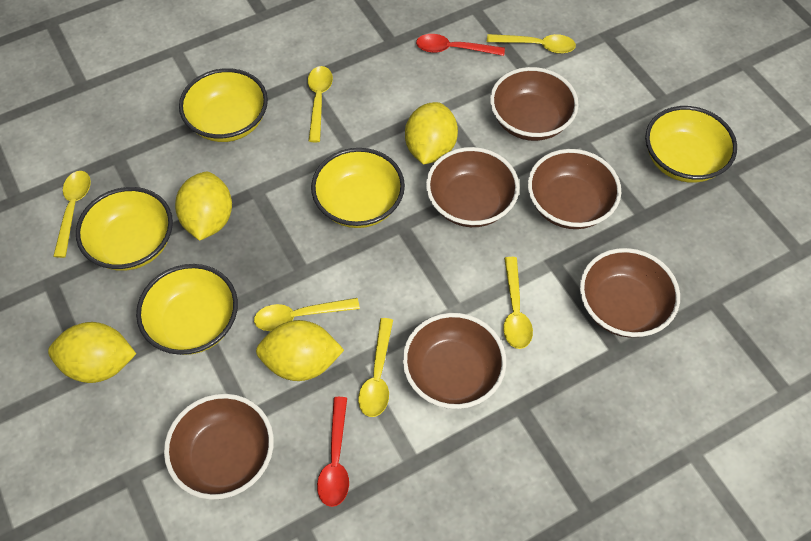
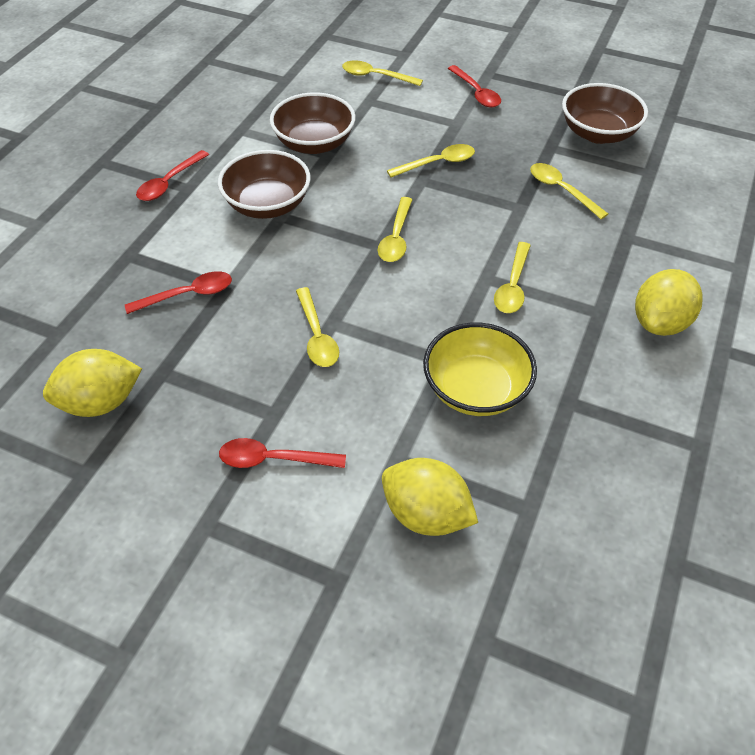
brown bowl: [164,394,274,500] [402,313,506,409] [426,147,519,227] [490,67,579,141] [528,149,621,229] [580,248,680,337] = 6 -> [218,150,311,219] [270,92,356,154] [562,83,648,144] = 3
red spoon: [317,397,349,507] [416,34,505,56] = 2 -> [125,271,232,314] [136,150,209,201] [219,438,346,468] [448,65,501,108] = 4
yellow bowl: [76,187,173,271] [136,264,238,355] [179,68,268,142] [311,148,405,228] [645,106,737,182] = 5 -> [423,323,537,416] = 1
yellow lemon: [48,322,136,383] [175,172,232,241] [256,320,344,381] [405,102,458,164] = 4 -> [43,349,142,417] [382,458,478,536] [635,269,703,336] = 3

